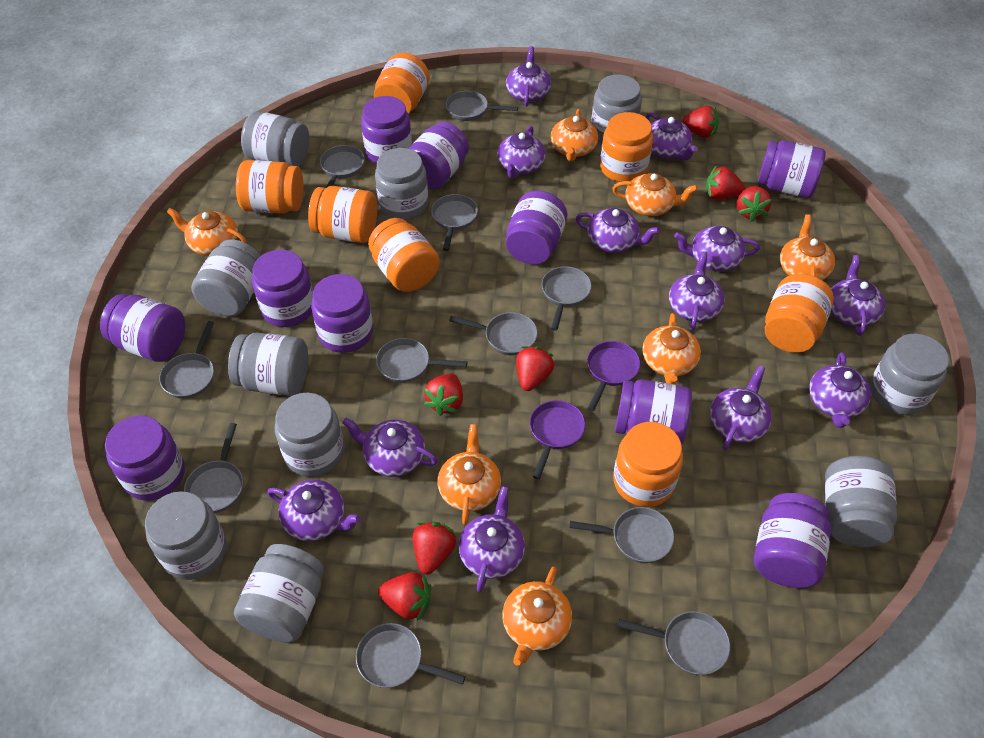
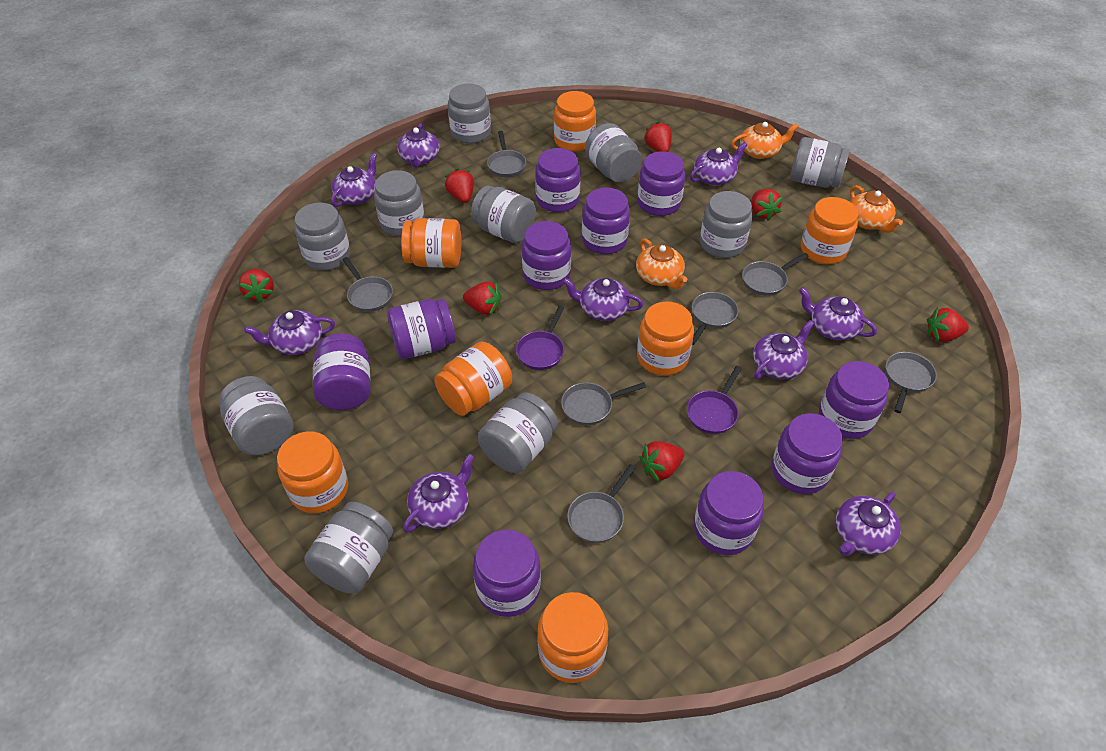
grey pan: [159,321,214,399] [184,423,243,513] [320,145,365,188] [356,623,466,688] [376,338,467,383] [431,194,478,251] [446,91,518,121] [449,312,538,355] [542,266,592,331] [569,507,674,563] [618,611,730,675] = 11 -> [342,257,393,312] [487,131,526,177] [561,382,646,425] [567,464,635,543] [692,292,738,345] [742,253,809,296] [886,352,937,413] = 7
orange teapot: [167,208,246,256] [438,424,501,525] [502,567,572,666] [551,109,598,161] [612,173,698,216] [642,313,701,385] [780,214,835,280] = 7 -> [636,239,687,289] [731,122,799,159] [850,185,903,233] = 3
purple teapot: [267,480,361,541] [342,418,438,477] [458,486,525,593] [497,126,546,179] [506,46,551,106] [576,208,660,253] [646,112,698,160] [669,251,725,330] [674,226,760,271] [710,365,772,450] [809,352,871,428] [831,255,885,336] = 12 -> [244,310,335,355] [331,153,377,207] [397,123,440,168] [403,454,475,533] [562,278,643,321] [690,142,748,186] [753,320,814,380] [799,287,877,341] [836,492,901,556] = 9

